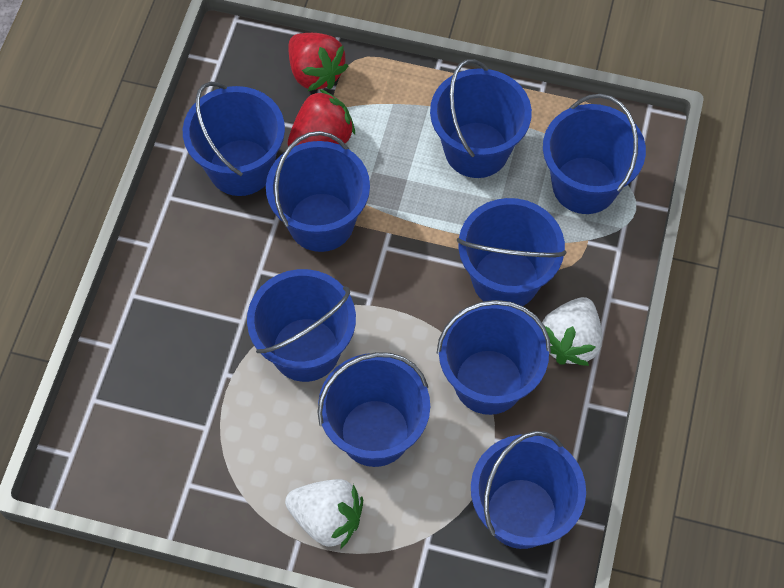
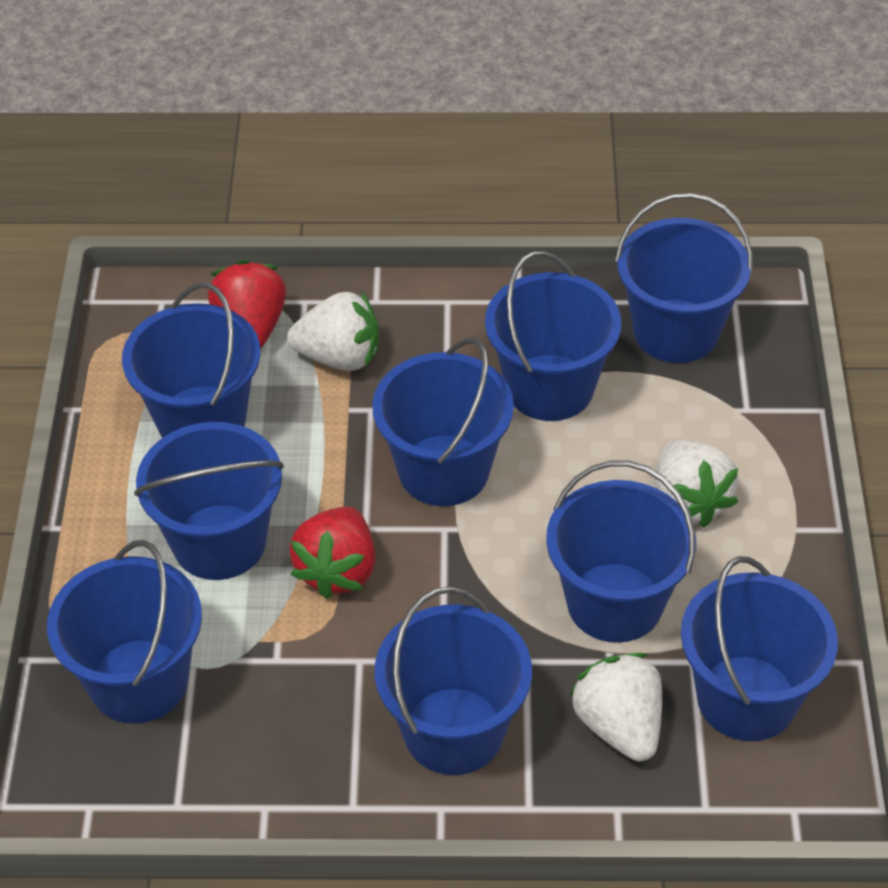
white strawberry: [285,479,363,549] [542,297,602,366] = 2 -> [287,292,379,371] [569,653,662,762] [655,440,738,528] = 3

